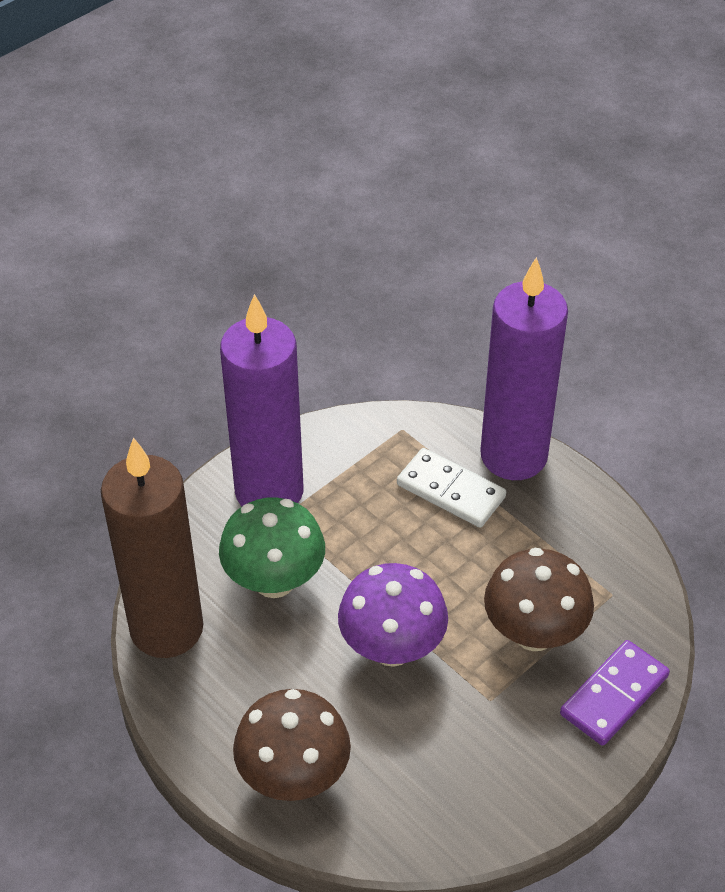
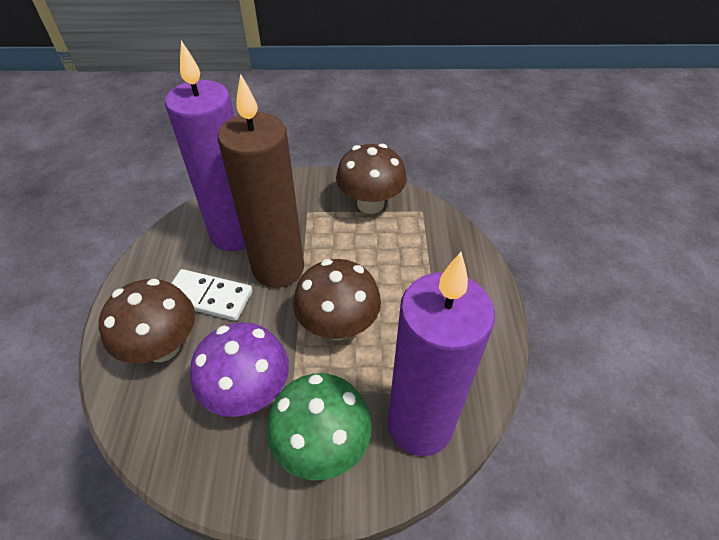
brown mushroom: [233,689,351,801] [484,548,594,651] = 2 -> [99,279,195,364] [293,259,381,340] [336,144,407,214] = 3
purple domino: [560,640,670,746] = 1 -> none = 0

